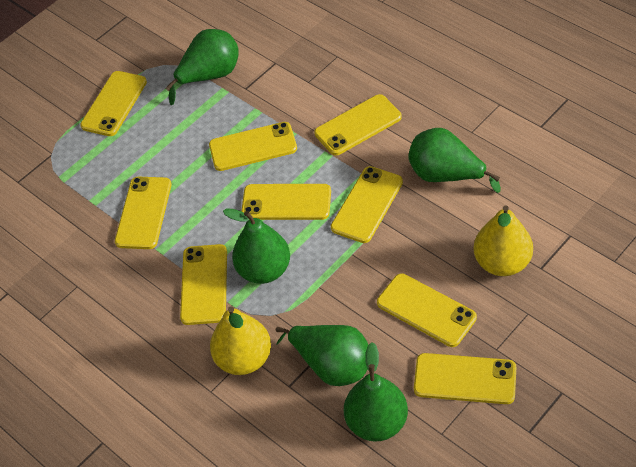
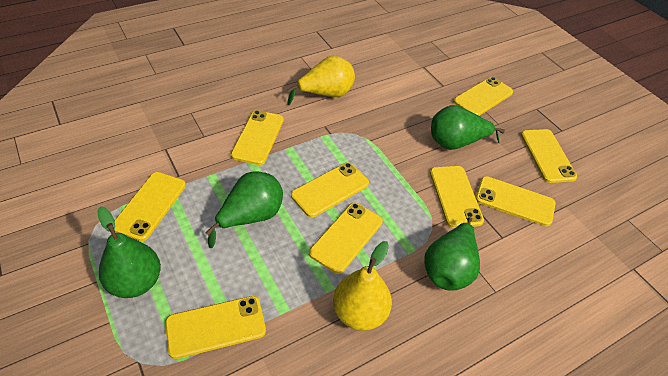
green pear: [165,29,239,105] [223,209,290,284] [276,325,368,386] [344,342,408,442] [408,128,501,193] = 5 -> [97,207,161,298] [205,172,283,248] [424,217,480,291] [431,105,505,150] = 4

